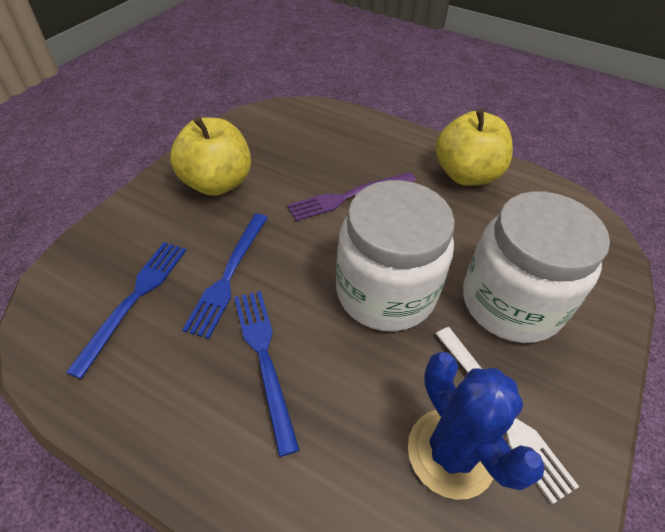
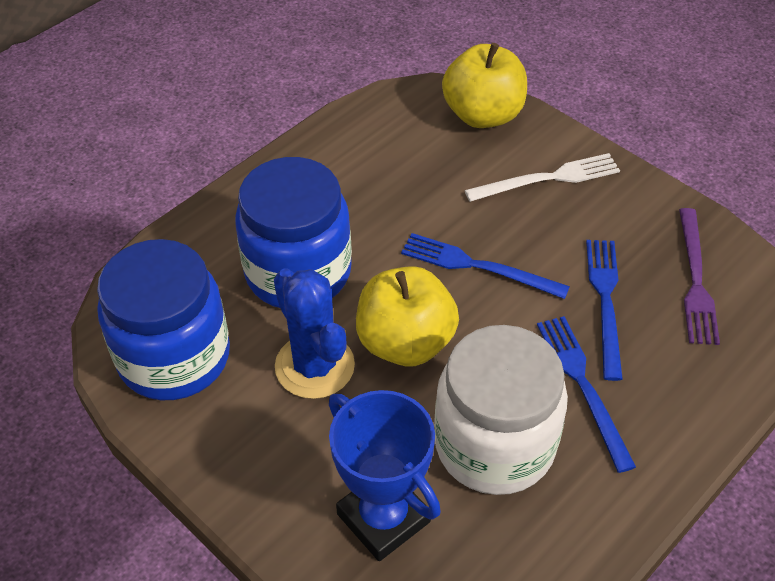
blue jar: none = 0 -> [97,239,230,400] [235,157,352,308] = 2
blue trophy: none = 0 -> [329,390,441,561] = 1
white jar: [336,180,455,331] [463,191,610,343] = 2 -> [434,325,568,495] = 1

